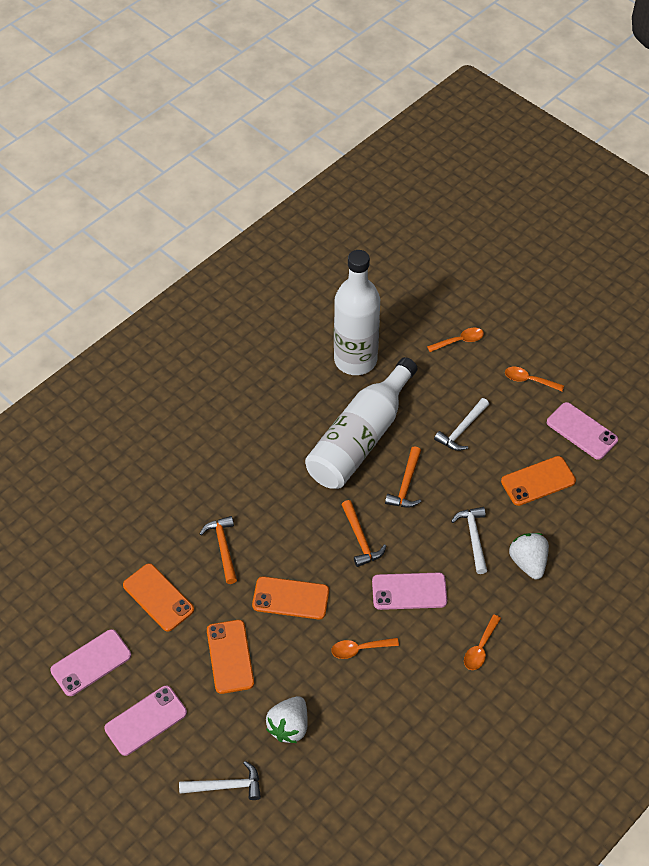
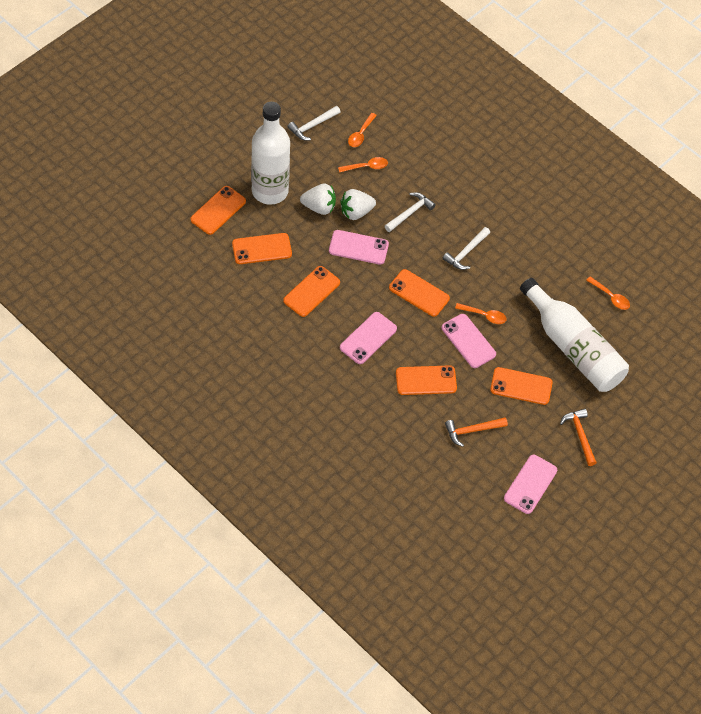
orange hammer: [200,516,237,584] [341,500,386,567] [385,446,422,508] = 3 -> [445,417,508,447] [560,409,597,466] = 2
orange phone: [123,563,194,632] [207,620,254,694] [252,576,329,619] [501,456,576,506] = 4 -> [191,186,246,235] [232,233,292,264] [283,266,340,317] [389,269,450,317] [396,365,457,395] [490,367,553,405] = 6

